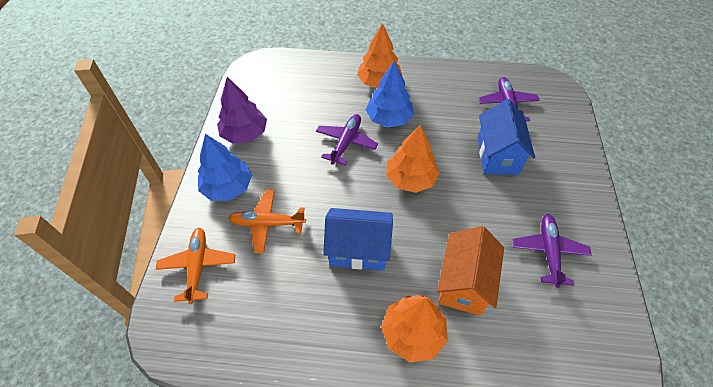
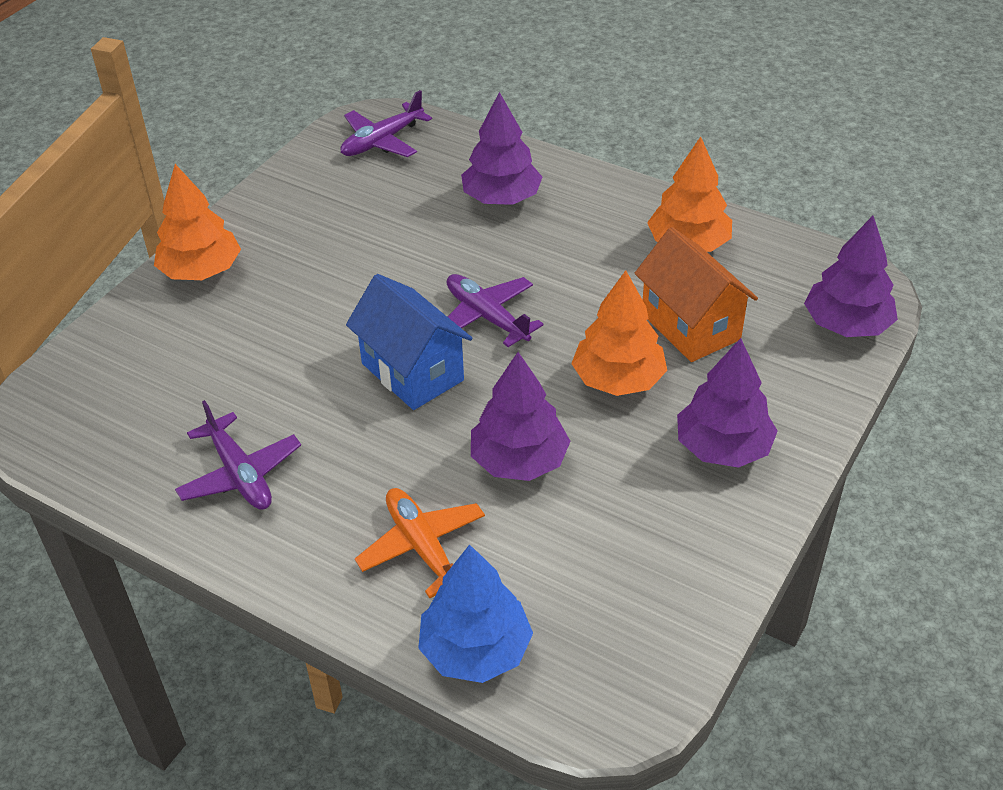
blue house: [323,208,393,270] [478,99,535,175] = 2 -> [346,274,472,410] = 1
blue tree: [198,134,252,201] [366,61,414,128] = 2 -> [418,544,533,683] = 1
orange plane: [156,227,235,304] [229,189,306,253] = 2 -> [355,488,485,599] = 1
purple tree: [217,77,267,144] = 1 -> [461,92,542,205] [471,352,571,481] [677,338,778,468] [804,216,898,337] = 4

